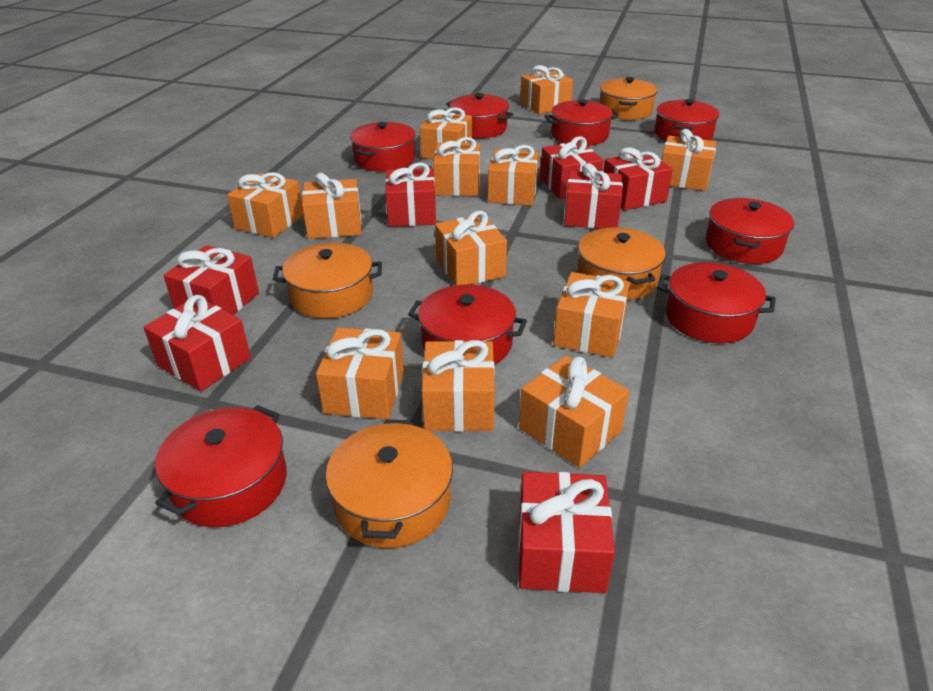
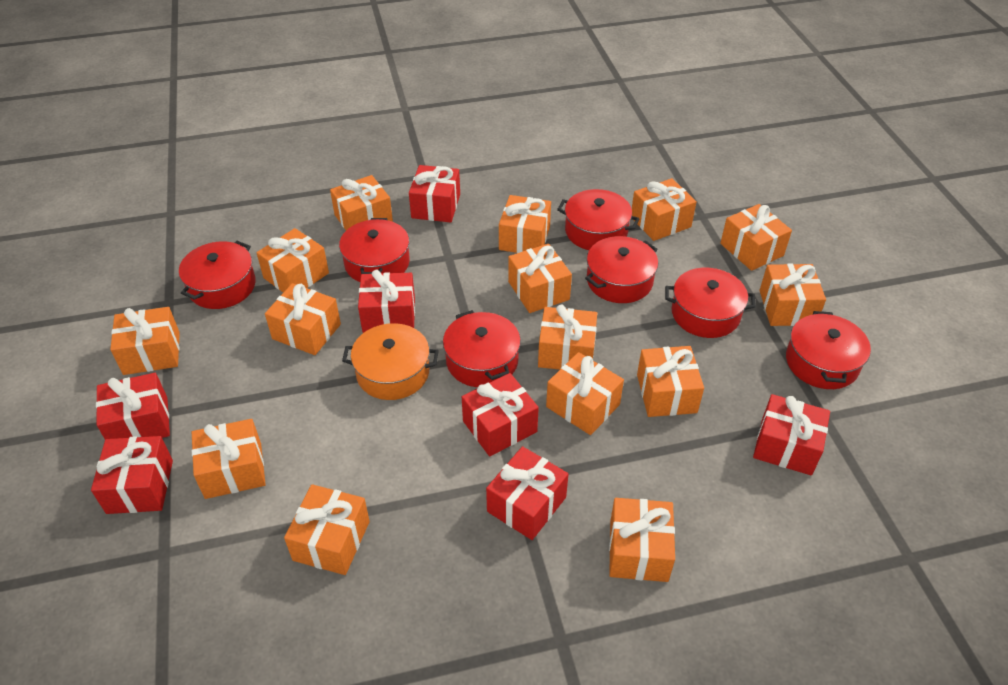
orange gift: [227,172,304,238] [302,173,362,239] [316,327,404,419] [420,107,472,159] [421,340,495,432] [433,137,480,196] [435,211,507,285] [488,145,539,206] [519,355,629,468] [520,65,573,114] [553,272,630,358] [662,129,716,191] = 12 -> [110,307,180,375] [192,419,266,499] [256,228,329,293] [265,283,341,355] [284,484,370,575] [330,175,393,230] [499,195,551,253] [508,244,572,313] [538,305,597,370] [546,352,624,435] [609,498,675,582] [632,178,697,241] [637,346,704,417] [720,204,792,271] [759,263,826,326] = 15
orange pot: [273,243,382,318] [325,419,453,548] [577,227,666,300] [599,77,658,120] = 4 -> [342,323,439,400] = 1
red pot: [155,405,287,527] [350,122,415,172] [408,285,527,364] [446,93,513,139] [544,99,619,146] [655,99,719,141] [657,262,776,343] [706,198,794,264] = 8 -> [179,241,256,309] [339,218,410,282] [443,310,521,387] [557,189,639,250] [585,236,658,303] [665,268,756,338] [786,311,871,389] = 7

